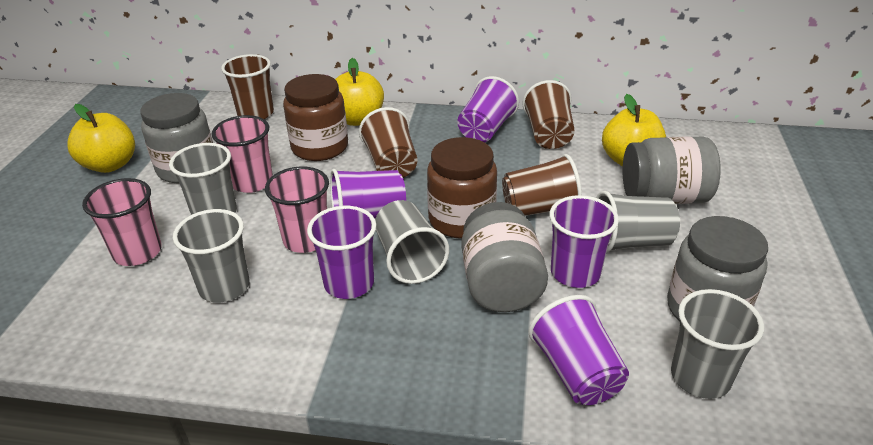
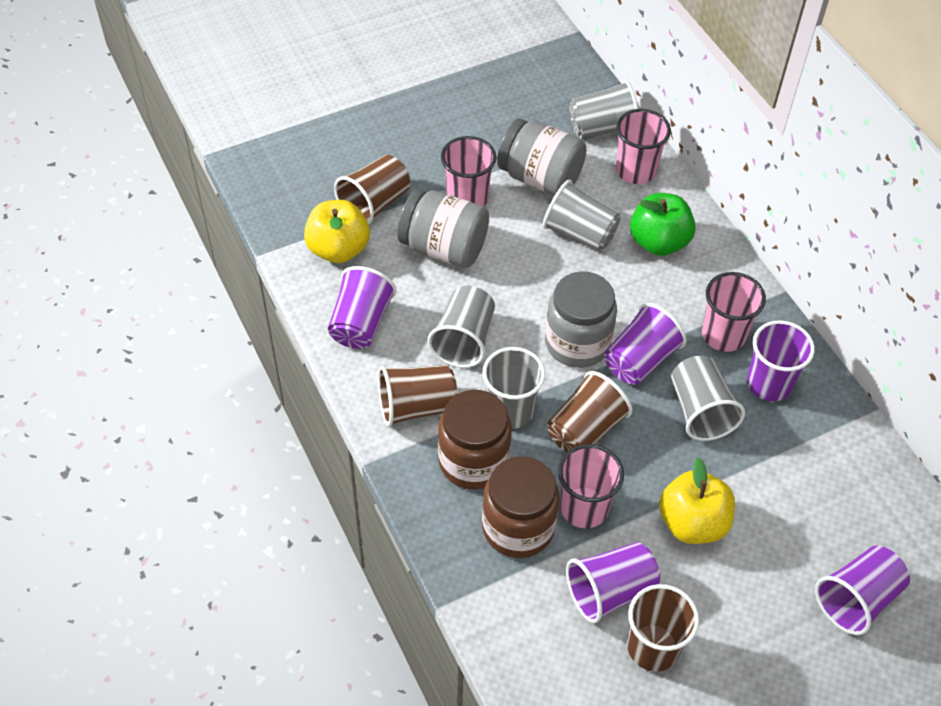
green apple: none = 0 -> [630,193,696,256] = 1
grey jar: [140,93,213,184] [461,202,548,312] [623,136,721,204] [667,216,768,321] = 4 -> [397,189,489,268] [497,118,587,196] [545,271,617,368] = 3
pink cup: [82,178,162,266] [212,115,273,193] [265,166,329,253] = 3 -> [441,136,496,206] [558,444,624,528] [616,109,671,184] [702,272,766,352] = 4
yellow apple: [67,104,135,173] [335,58,384,126] [602,94,666,166] = 3 -> [304,200,370,263] [659,458,735,544] = 2

